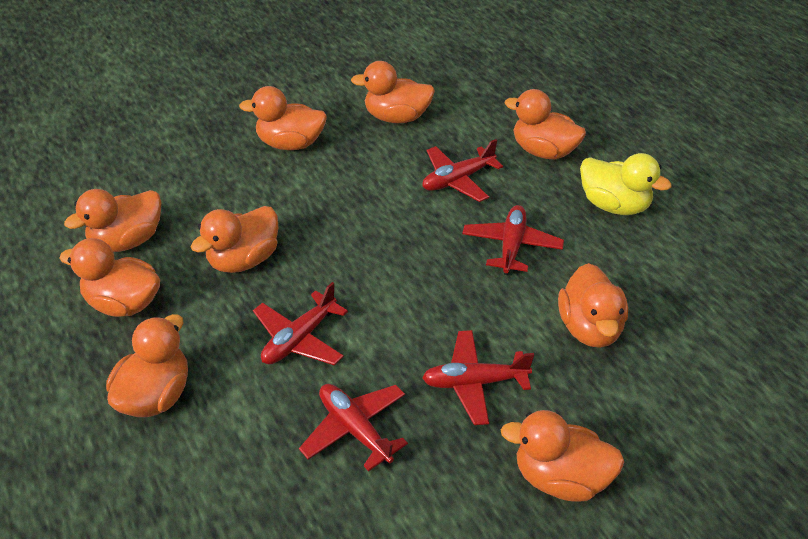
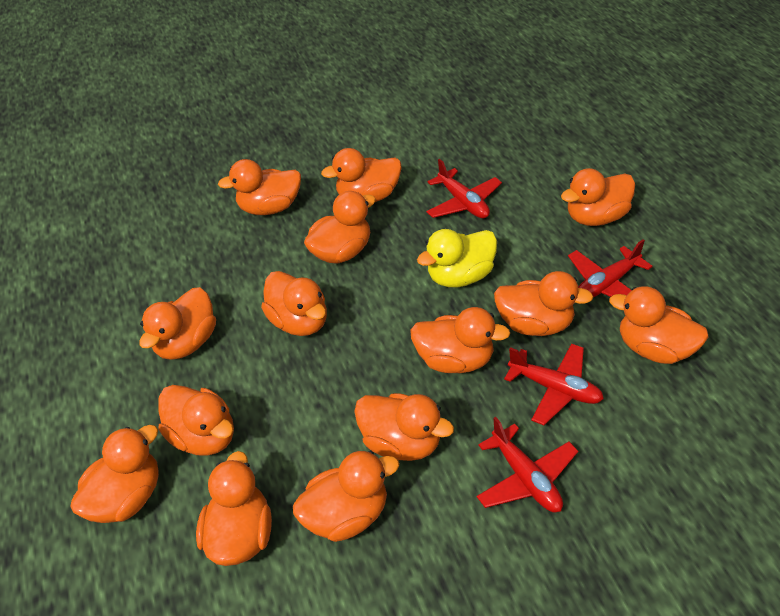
orange duck: [60,238,160,317] [64,189,161,252] [106,314,188,417] [191,206,278,273] [239,86,327,150] [351,61,435,123] [501,410,625,501] [505,89,586,160] [558,263,628,348] = 9 -> [71,425,159,523] [139,287,216,360] [158,385,234,456] [196,451,272,566] [218,159,301,215] [261,271,327,336] [293,451,399,542] [304,191,376,264] [321,148,402,202] [354,393,454,461] [410,307,510,373] [494,271,593,336] [561,168,635,226] [609,286,709,364] = 14
red plane: [253,282,348,365] [299,384,408,471] [422,139,503,202] [422,330,534,425] [462,205,564,275] = 5 -> [426,159,502,218] [477,417,578,512] [504,343,604,425] [568,239,653,297] = 4

